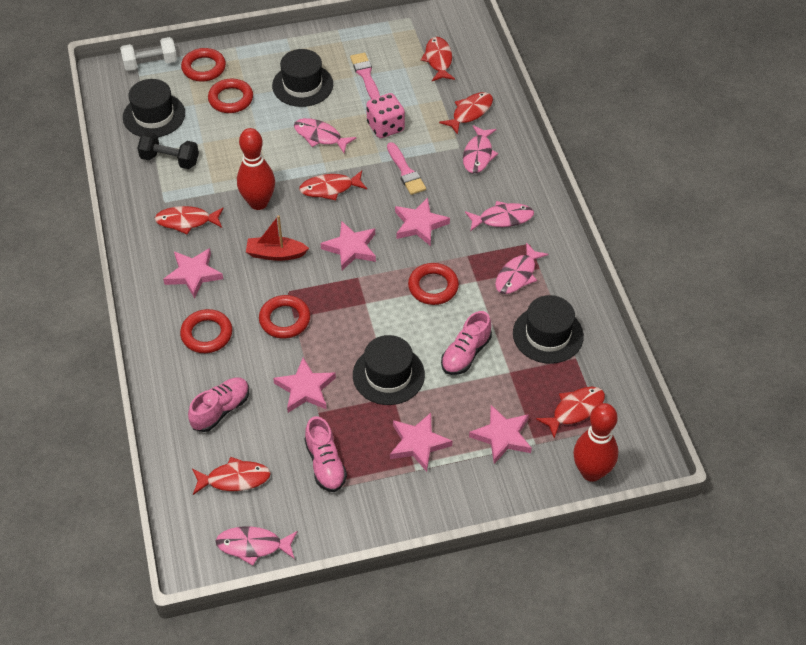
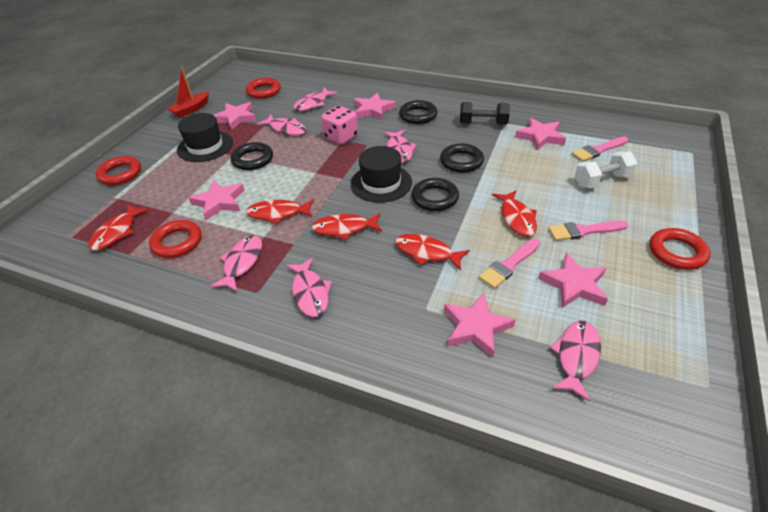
black hat: [123,79,185,137] [272,49,333,107] [353,335,425,405] [513,295,584,364] = 4 -> [177,113,233,162] [351,146,412,203] = 2
black ring: none = 0 -> [231,142,273,170] [399,100,438,124] [411,178,459,211] [440,143,484,173] = 4
pink brush: [350,53,380,99] [387,142,426,195] = 2 -> [479,239,540,289] [548,221,628,241] [572,136,628,162] = 3
pink fish: [215,526,298,566] [294,118,357,153] [463,125,498,173] [465,201,534,232] [495,243,548,294] = 5 -> [210,235,262,292] [257,115,306,135] [286,258,332,317] [293,88,338,111] [384,130,416,163] [550,321,601,402] = 6
pink shoe: [188,378,249,432] [304,416,347,492] [441,311,492,375] = 3 -> none = 0
red bowling pin: [237,128,275,210] [573,403,618,482] = 2 -> none = 0
red fish: [155,206,224,234] [192,457,271,495] [299,171,367,201] [421,37,455,81] [439,92,493,135] [536,387,605,439] = 6 -> [88,204,149,250] [246,200,314,224] [311,213,382,240] [395,234,470,270] [492,191,537,237] = 5
red ring: [180,309,232,353] [181,48,226,82] [208,78,253,113] [259,295,310,338] [408,263,459,305] = 5 -> [96,156,141,185] [149,220,202,258] [246,78,281,99] [650,228,710,270] = 4

